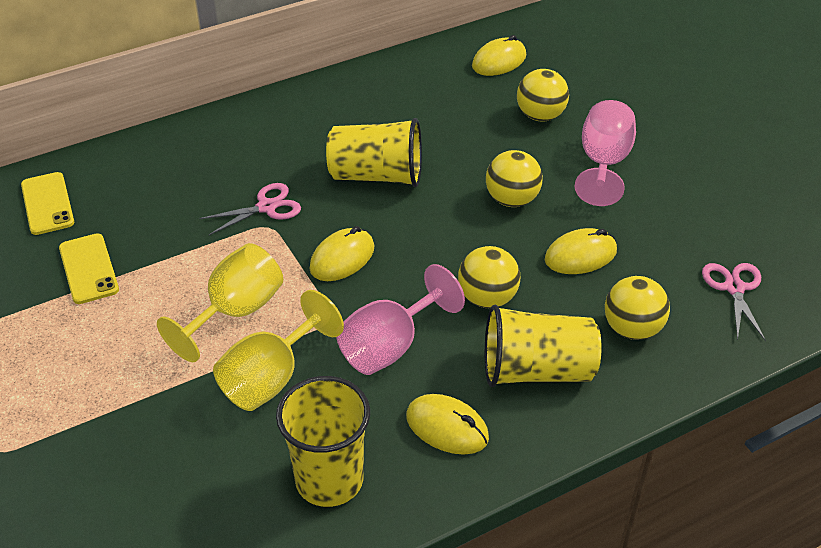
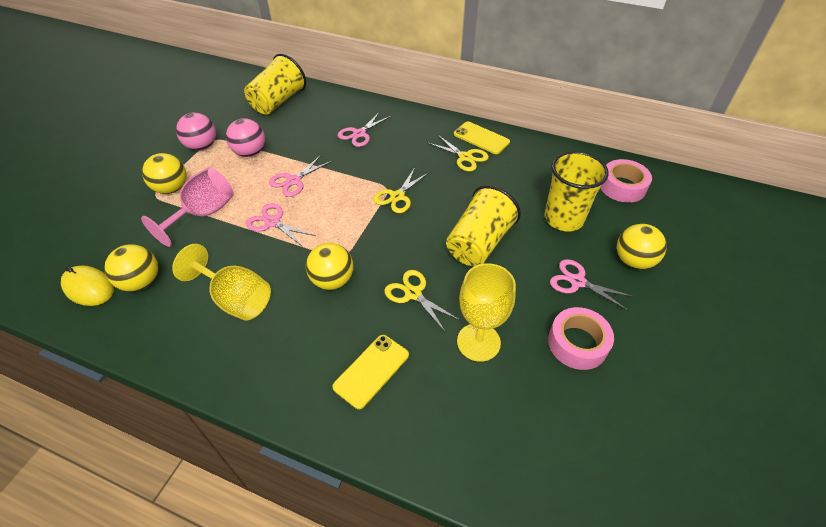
pink ball: none = 0 -> [176,113,216,151] [226,118,265,157] = 2
pink goblet: [336,264,465,375] [575,100,636,206] = 2 -> [141,167,234,247] = 1
pink scissors: [199,183,301,235] [702,263,766,341] = 2 -> [246,203,316,247] [269,155,332,197] [338,111,391,147] [550,259,635,311] = 4
pink tape: none = 0 -> [548,307,614,370] [600,159,652,203] = 2
yellow mouse: [309,226,374,281] [406,394,489,455] [472,35,526,76] [545,228,617,274] = 4 -> [61,265,114,306] = 1
yellow scissors: none = 0 -> [373,168,428,213] [384,270,461,333] [427,134,489,172] = 3

